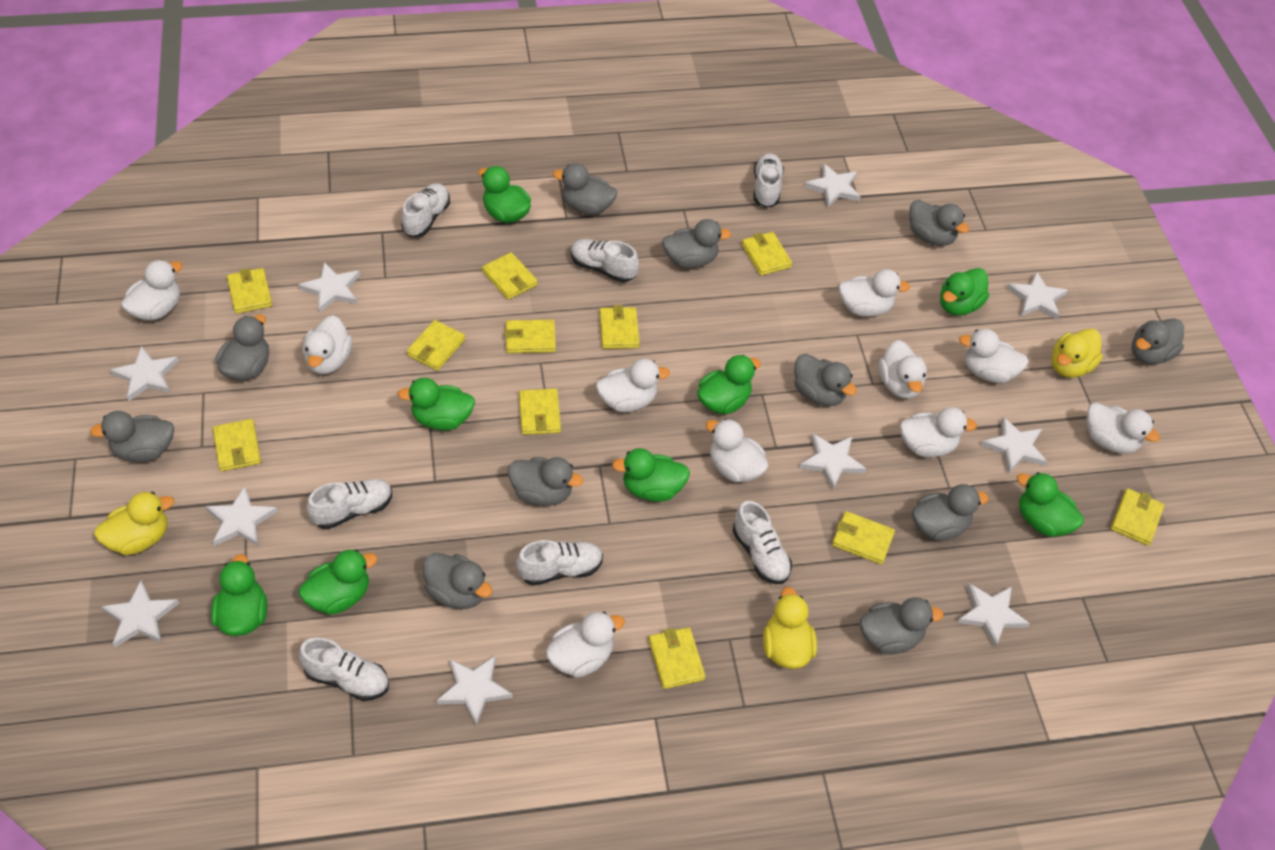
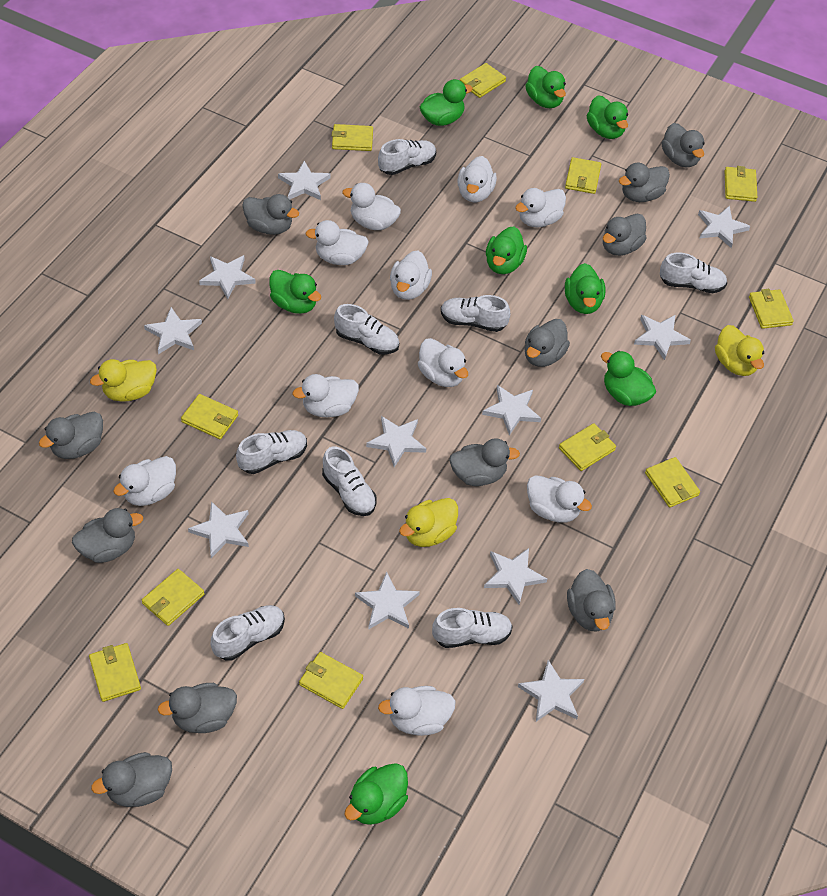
white shoe: [299,638,389,701] [306,479,392,529] [401,183,450,237] [516,540,603,586] [571,239,639,282] [733,501,792,584] [753,153,784,207] = 7 -> [210,605,285,661] [236,430,307,474] [322,446,376,516] [334,304,399,354] [378,139,436,175] [432,608,513,648] [441,295,510,332] [660,252,727,293] = 8
white star: [101,580,179,648] [110,346,179,401] [206,486,278,546] [298,262,360,313] [436,655,513,726] [799,433,866,490] [804,163,861,208] [957,583,1030,648] [981,417,1047,473] [1007,271,1068,320] = 10 -> [144,307,202,354] [188,501,249,558] [199,255,256,299] [278,161,331,200] [355,572,420,630] [366,416,427,467] [482,385,541,435] [484,548,547,605] [518,660,584,722] [634,315,691,360] [698,206,750,248] = 11

